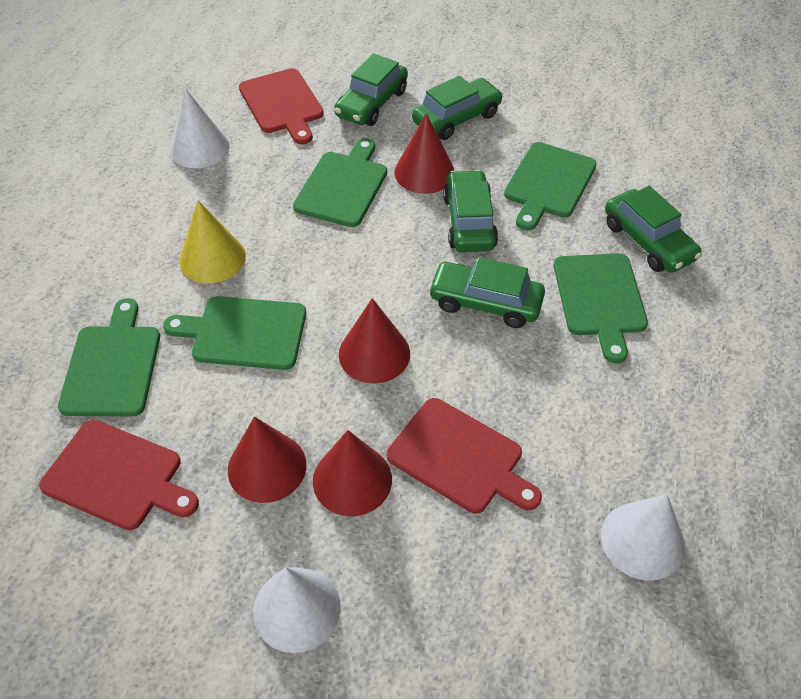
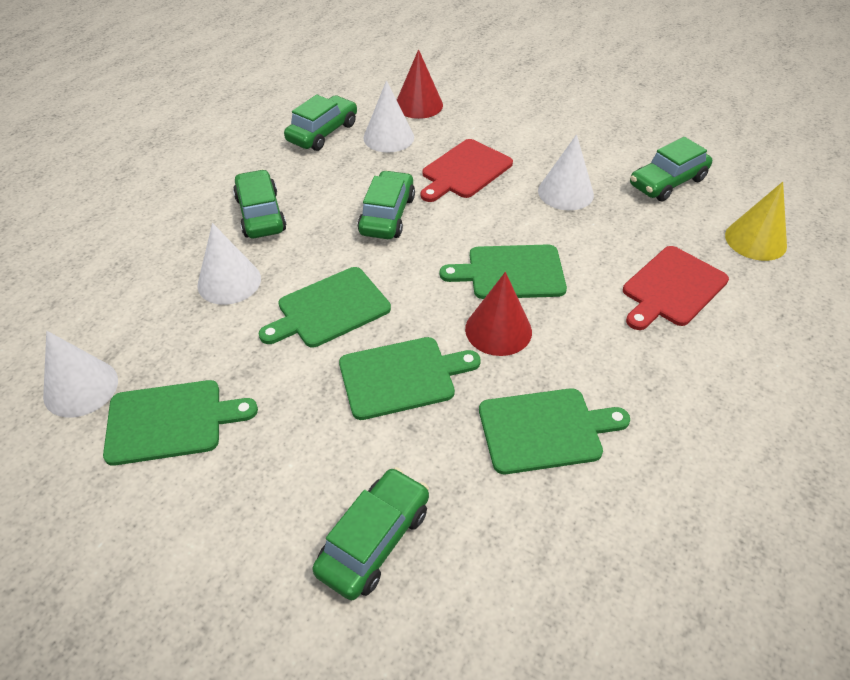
red cone: [228,416,306,503] [313,430,392,516] [339,298,410,384] [394,113,455,194] = 4 -> [397,49,443,119] [465,272,532,356] = 2
red cutting board: [39,420,199,530] [239,68,324,145] [387,398,542,514] = 3 -> [421,139,513,202] [623,246,729,330] = 2
white cone: [170,89,229,168] [253,567,341,653] [601,494,685,581] = 3 -> [43,331,118,417] [197,223,261,305] [363,81,414,153] [538,134,594,210] = 4

